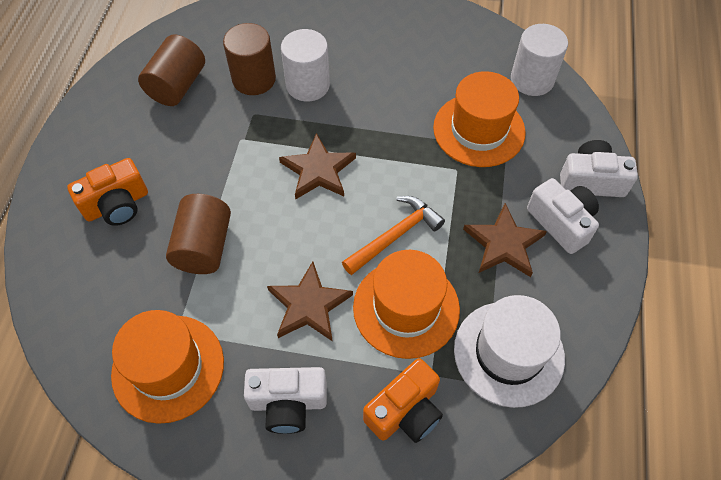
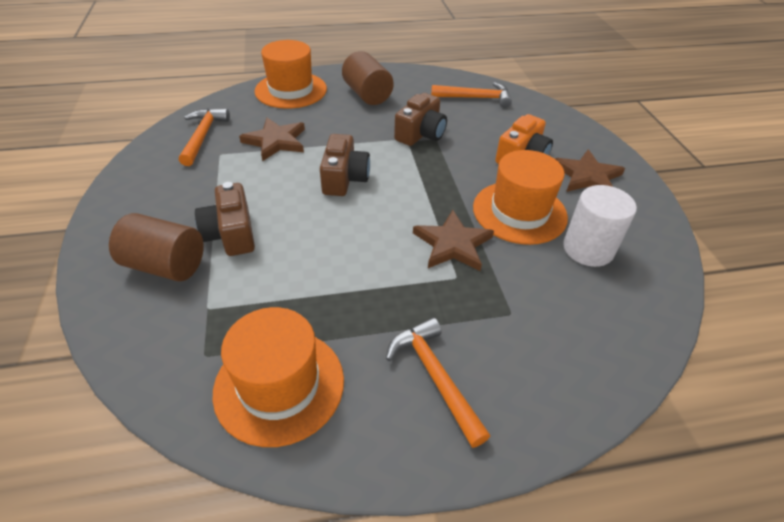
brown camera: none = 0 -> [195,182,255,256] [320,134,370,196] [394,93,447,146] = 3
brown cylinder: [138,34,205,106] [166,194,231,274] [223,23,276,95] = 3 -> [109,213,204,281] [342,51,394,105] = 2
orange camera: [67,158,148,226] [363,358,443,443] = 2 -> [495,114,553,164] = 1
orange hammer: [342,196,445,275] = 1 -> [179,108,230,166] [386,318,490,448] [431,82,512,107] = 3
white camera: [244,367,327,434] [527,178,599,254] [560,140,638,197] = 3 -> none = 0
white cylinder: [281,29,330,102] [511,24,568,96] = 2 -> [563,185,637,267] = 1
white hat: [454,295,565,408] = 1 -> none = 0

